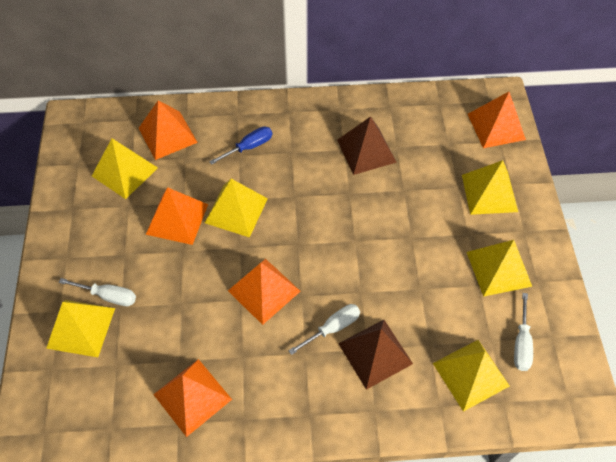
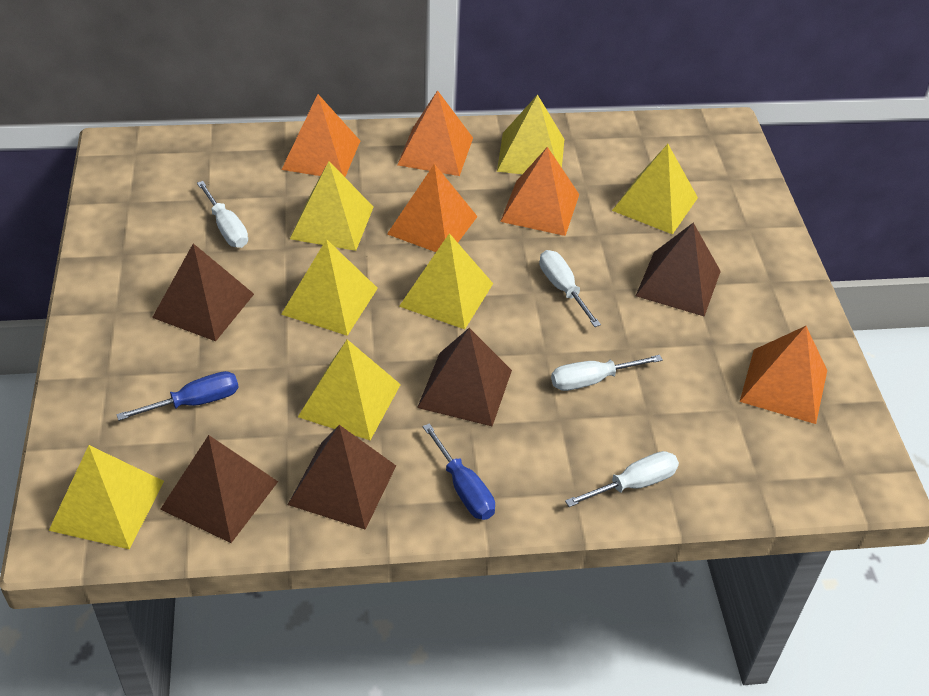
blue screwdriver: [209,126,272,165] = 1 -> [116,371,239,421] [423,423,495,520] = 2
brown pyramid: [337,116,397,175] [338,320,413,390] = 2 -> [152,243,254,341] [160,435,278,543] [288,425,396,530] [417,328,512,426] [636,223,721,317] = 5
white screwdriver: [59,278,136,306] [288,304,360,355] [514,293,533,371] = 3 -> [197,181,248,248] [539,250,601,327] [551,355,663,391] [565,451,679,507] = 4
yellow pyramid: [46,300,115,357] [92,138,158,199] [205,179,268,237] [433,340,510,412] [462,160,518,215] [467,240,532,297] = 6 -> [49,445,164,549] [281,239,378,336] [290,161,374,251] [298,339,401,440] [399,233,493,329] [497,94,565,174] [612,144,698,235] = 7

